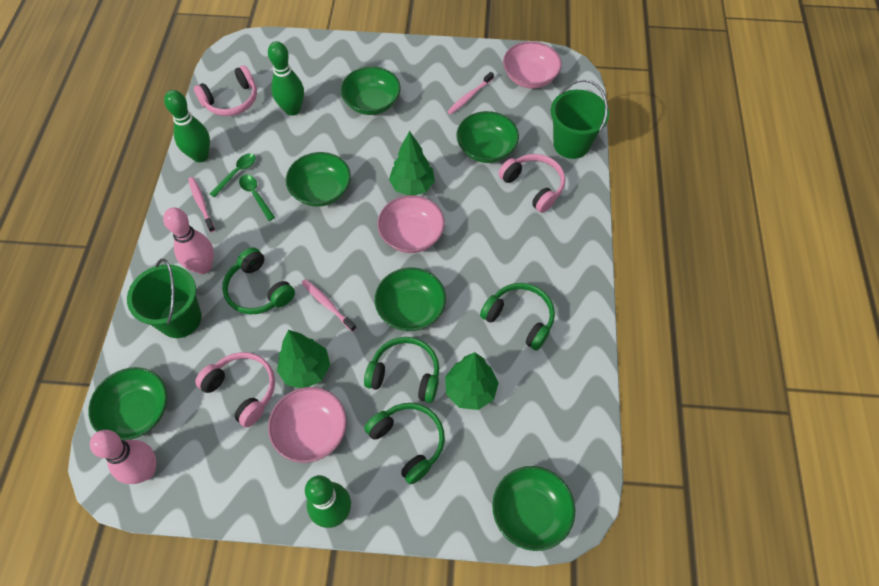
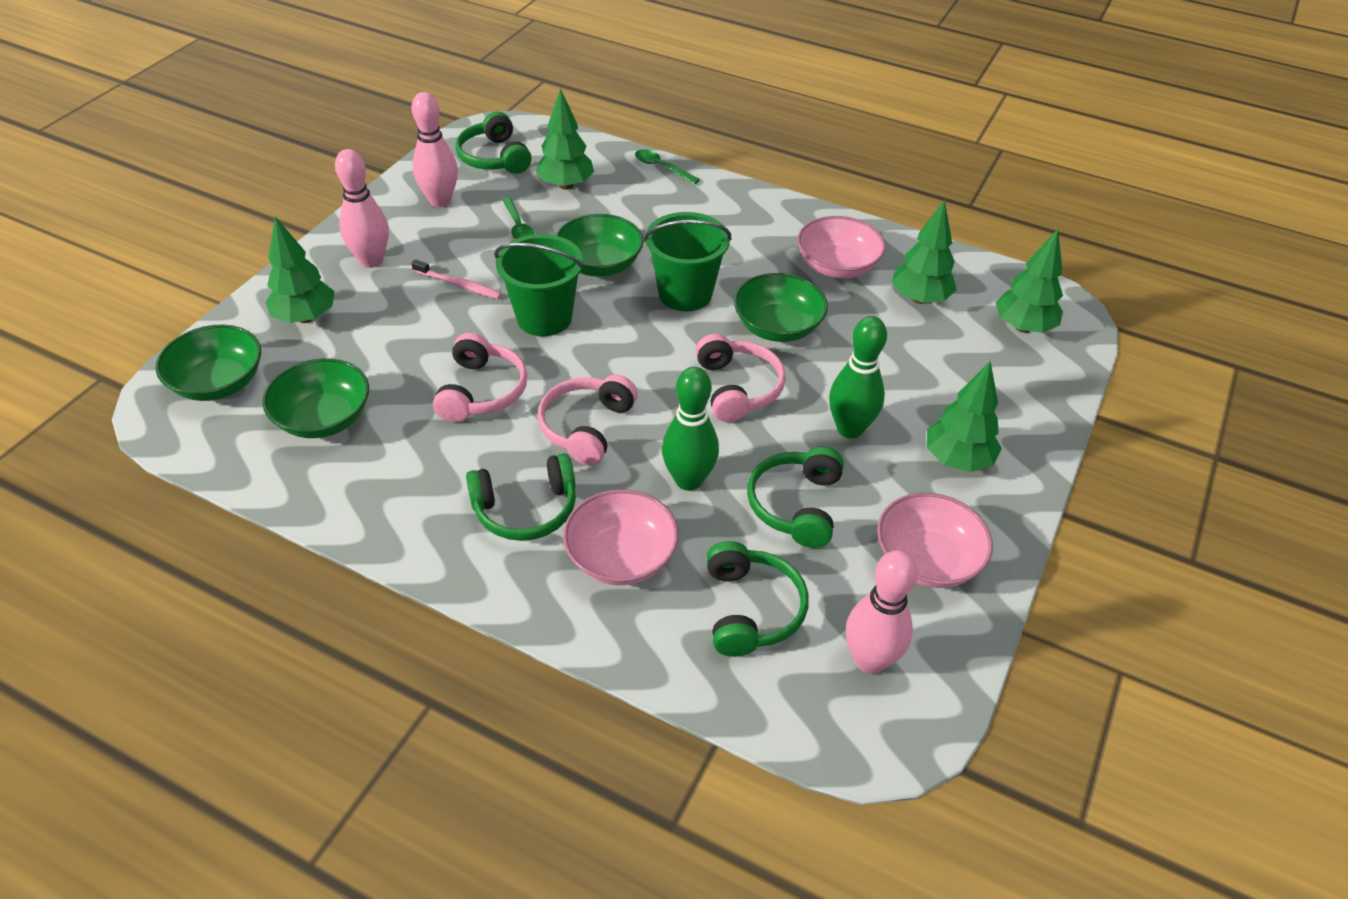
green bowl: [88,367,167,440] [286,152,351,207] [340,67,401,115] [375,267,446,331] [456,111,519,163] [492,466,575,551] = 6 -> [156,325,261,401] [262,358,369,438] [556,214,643,277] [734,273,828,342] = 4
green bowling pin: [164,90,210,162] [268,41,304,116] [305,475,351,528] = 3 -> [662,367,719,491] [829,316,887,438] = 2
green tree: [277,330,330,388] [389,131,435,195] [445,352,499,410] = 3 -> [265,217,335,323] [536,88,594,190] [891,200,957,304] [927,361,1002,472] [995,229,1063,333] = 5
pink bowling pin: [90,430,156,484] [163,208,214,274] = 2 -> [335,149,389,268] [411,92,458,207] [846,550,918,674] = 3
pink toothbrush: [188,177,215,232] [301,279,356,332] [447,72,494,114] = 3 -> [411,259,501,299] = 1

